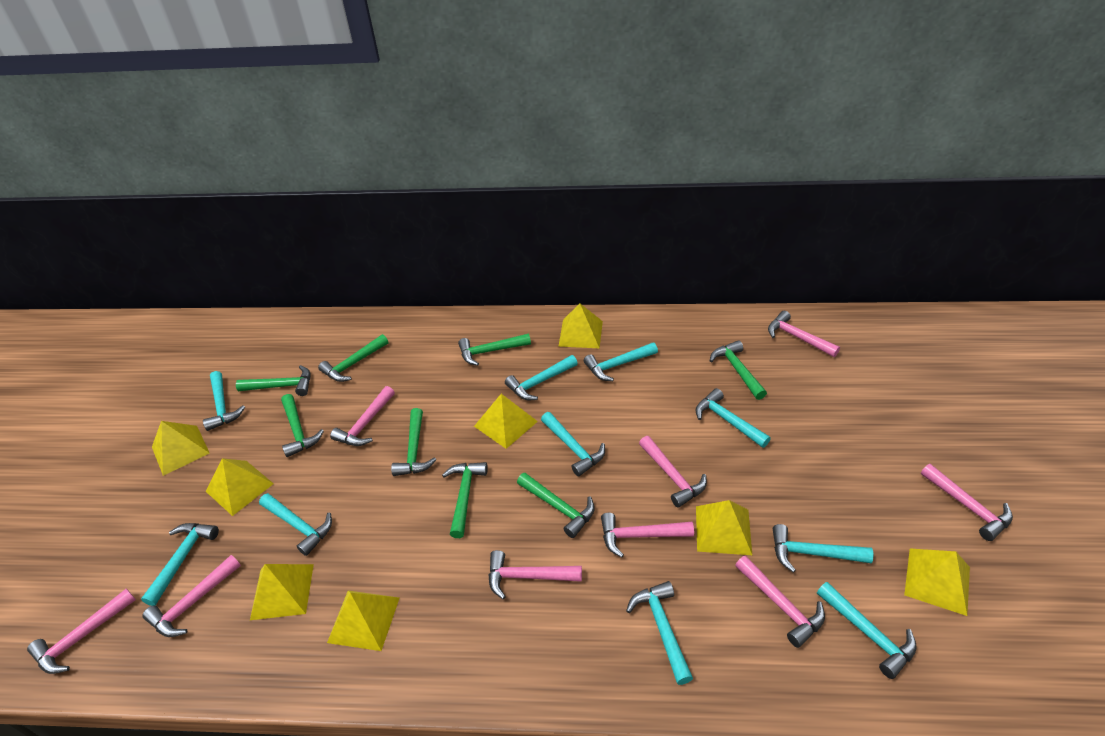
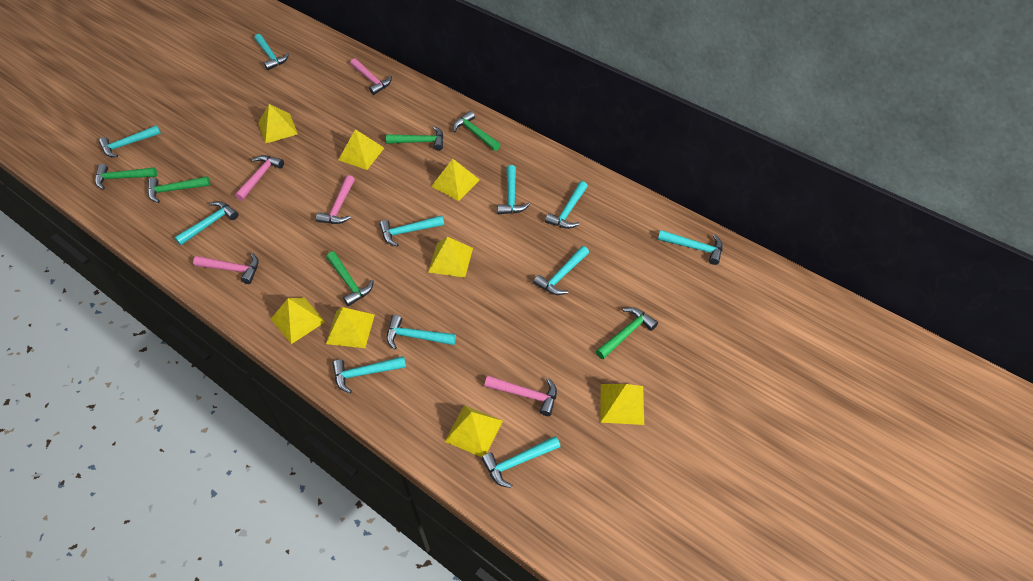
green hammer: [236,365,310,396] [281,394,324,457] [318,334,388,382] [391,408,436,476] [442,462,488,538] [458,334,531,366] [517,473,595,538] [710,340,767,400] = 8 -> [95,164,157,190] [148,176,210,203] [326,252,374,306] [386,126,443,151] [453,111,501,151] [596,307,658,359] = 6
pink hammer: [27,589,136,674] [142,555,241,637] [330,386,395,446] [489,550,582,599] [601,513,694,558] [639,436,707,508] [735,555,825,648] [768,311,840,357] [921,464,1013,541] = 9 -> [193,253,258,284] [235,155,284,201] [316,175,355,224] [350,58,392,95] [485,376,557,416] = 5
turquoise hammer: [141,523,219,606] [203,371,245,431] [259,493,332,556] [505,355,578,400] [541,412,605,476] [584,342,658,381] [626,581,693,685] [696,388,771,448] [773,524,873,573] [817,582,917,679] = 10 -> [99,125,161,157] [174,201,239,245] [254,34,289,70] [332,356,406,393] [379,215,444,247] [387,315,456,350] [482,436,560,488] [498,165,530,214] [533,246,589,295] [545,181,588,229] [658,230,723,265] = 11

